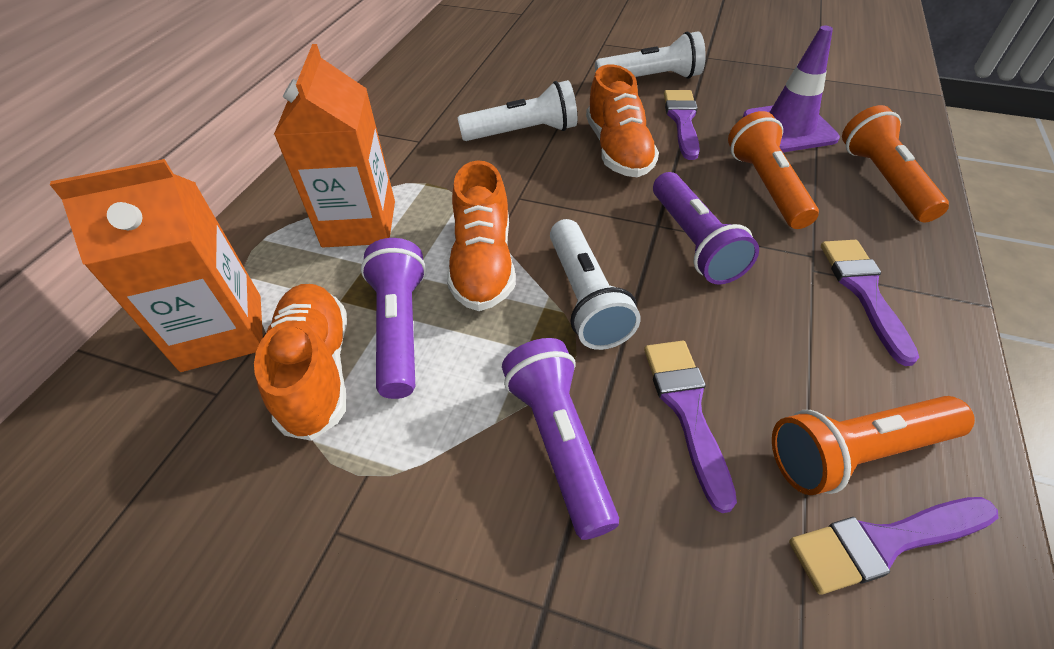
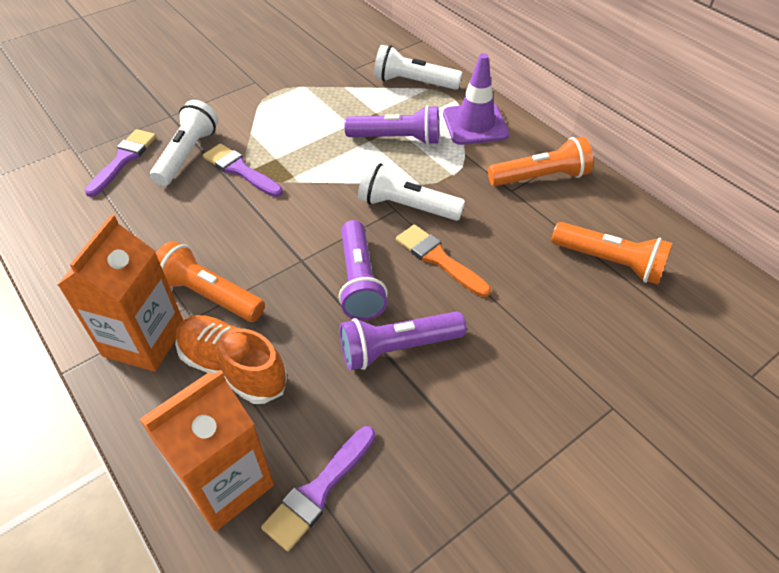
orange brush: none = 0 -> [396,224,491,297] = 1
orange shoe: [254,284,347,441] [447,160,515,311] [586,64,659,177] = 3 -> [175,315,288,404] = 1
purple brush: [644,341,737,513] [664,90,700,160] [789,497,998,595] [821,240,919,366] = 4 -> [85,129,156,197] [203,143,283,197] [261,426,376,551] = 3

